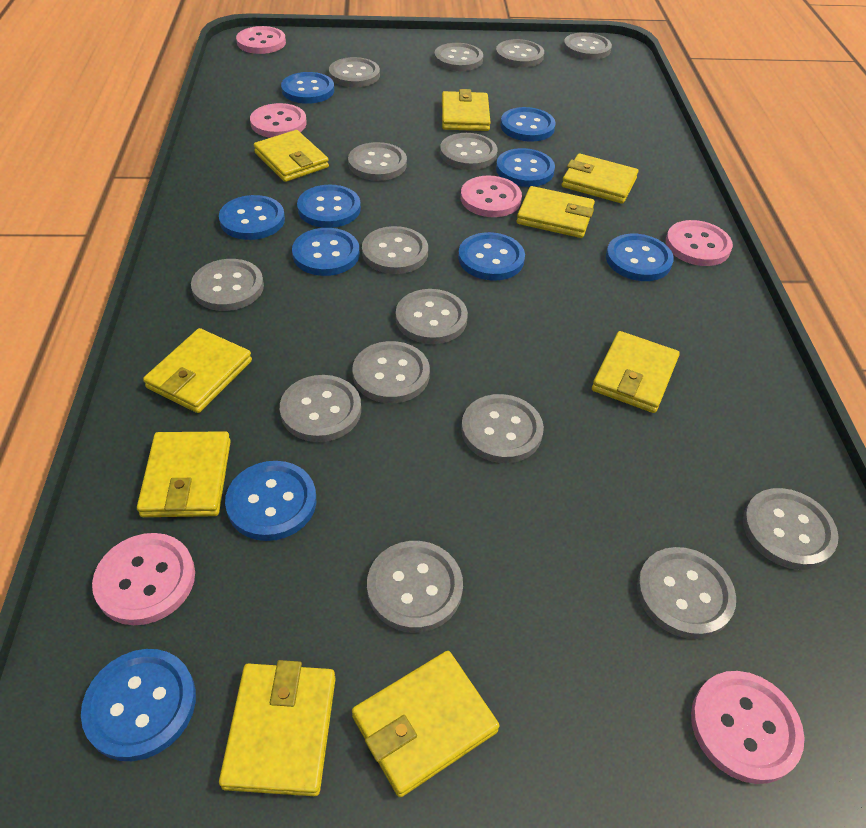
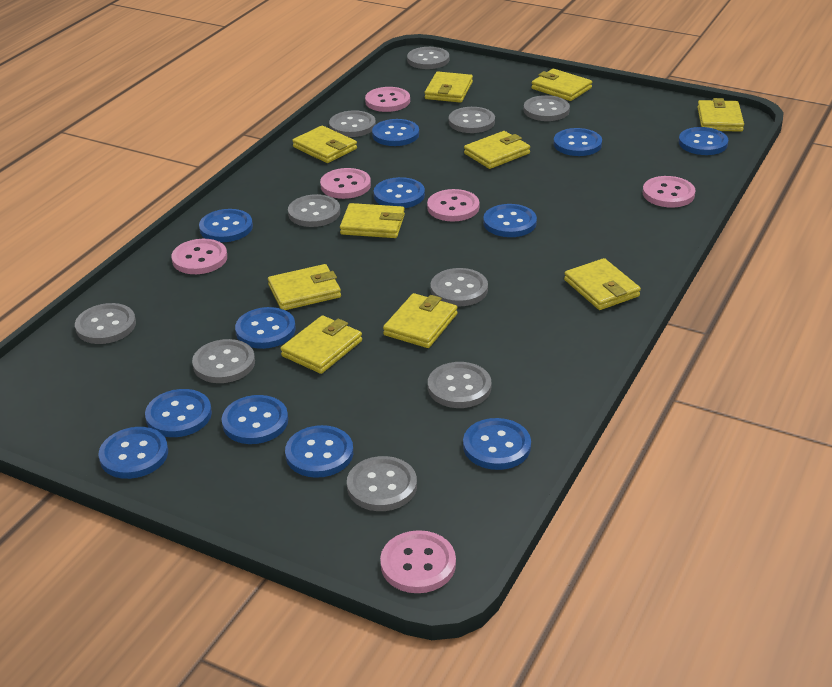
blue button: [81,649,196,761] [219,195,285,240] [225,461,316,541] [281,72,334,104] [292,228,359,276] [297,185,361,228] [458,232,525,280] [496,148,555,187] [500,107,556,142] [606,234,674,281] = 10 -> [99,427,168,479] [145,389,212,437] [199,209,253,242] [222,395,288,444] [235,307,296,349] [285,425,353,478] [372,119,419,146] [374,177,425,208] [463,418,531,470] [483,204,537,237] [554,128,602,156] [679,127,728,155] = 12
grey button: [191,259,264,311] [280,375,361,442] [329,57,380,87] [348,142,407,181] [352,341,430,403] [362,226,428,274] [367,541,463,633] [396,289,468,344] [434,43,483,71] [440,133,497,170] [461,394,544,463] [496,39,544,67] [564,32,612,60] [637,547,736,639] [743,488,838,570] = 15 -> [75,303,136,344] [192,339,255,383] [288,194,340,227] [329,110,376,137] [347,456,417,511] [407,47,449,69] [428,362,491,408] [431,268,488,307] [449,107,495,133] [524,95,570,121] = 10
yellow wallet: [137,431,231,517] [143,328,252,413] [219,660,336,796] [254,130,329,182] [352,651,500,797] [442,89,491,131] [516,186,595,238] [562,153,638,204] [592,331,680,413] = 9 -> [268,264,341,310] [280,316,362,374] [292,126,357,163] [340,203,405,238] [383,293,458,348] [425,72,473,103] [464,131,530,169] [531,69,592,101] [564,258,641,310] [697,98,744,132] = 10

